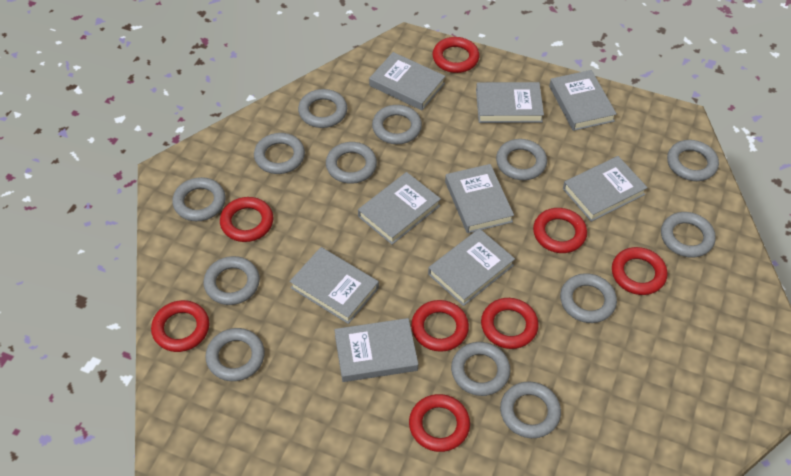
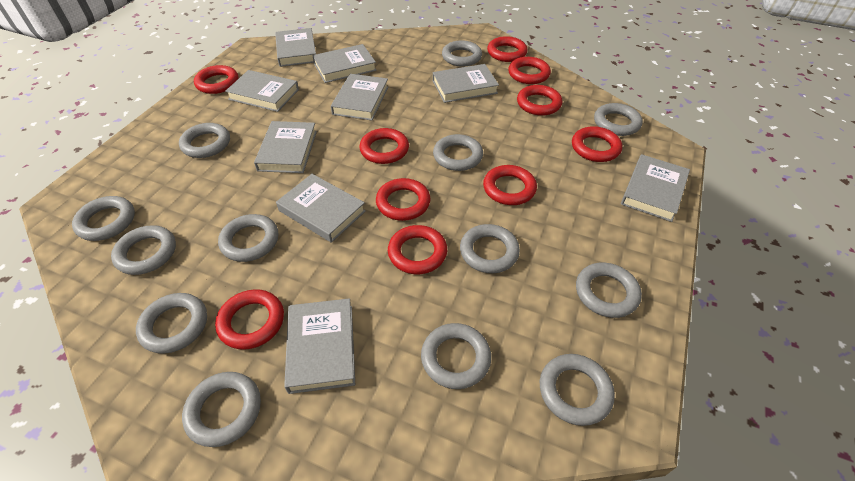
red ring: [151,300,209,352] [220,197,273,242] [409,394,470,452] [411,300,469,352] [433,37,479,73] [481,298,539,349] [533,208,587,253] [612,247,667,295] = 8 -> [194,65,239,94] [215,289,284,350] [359,128,409,164] [376,178,431,221] [388,225,447,274] [483,165,537,205] [487,36,527,62] [508,57,551,84] [517,85,563,116] [572,126,622,162] = 10

